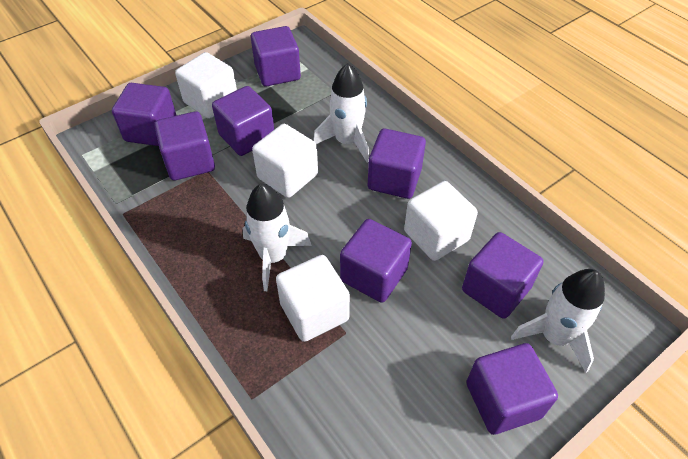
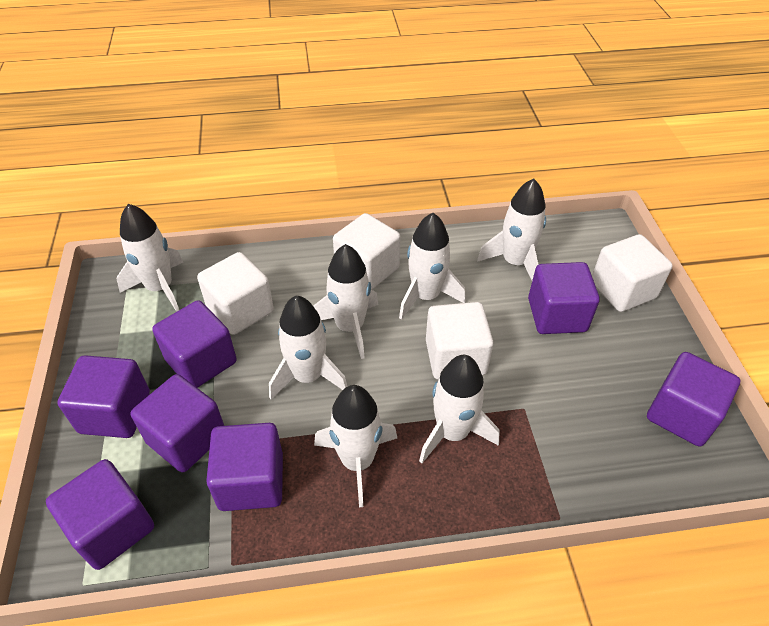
purple cube: [112,83,177,146] [154,111,215,181] [212,86,274,156] [251,26,301,86] [340,219,412,303] [368,129,426,199] [462,232,543,319] [466,343,558,435] = 8 -> [46,459,154,570] [57,355,150,438] [130,374,224,472] [152,300,237,388] [206,423,283,511] [528,262,600,334] [647,352,740,447] = 7
white rocket: [242,183,312,291] [313,63,369,163] [511,269,605,373] = 3 -> [117,204,184,312] [269,295,348,399] [313,244,379,359] [314,385,397,507] [399,213,466,320] [419,355,499,463] [477,178,546,280] = 7

